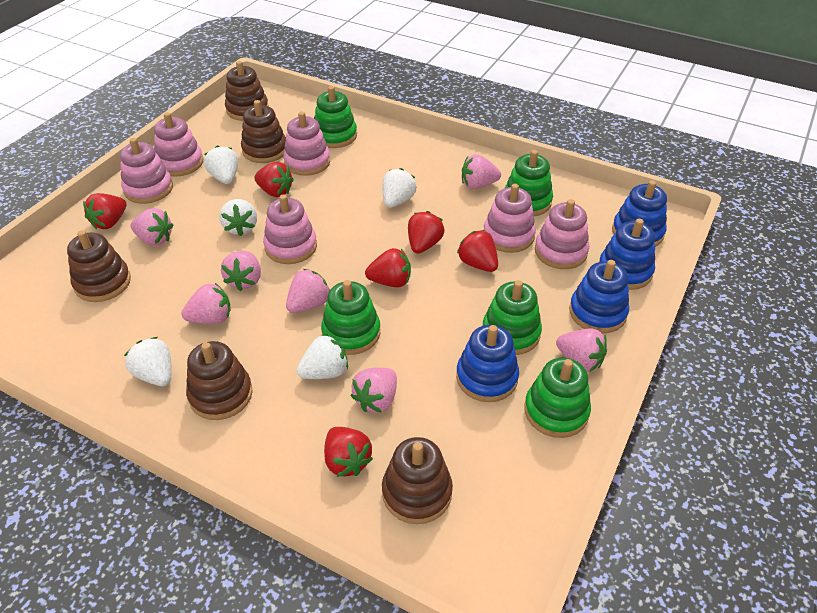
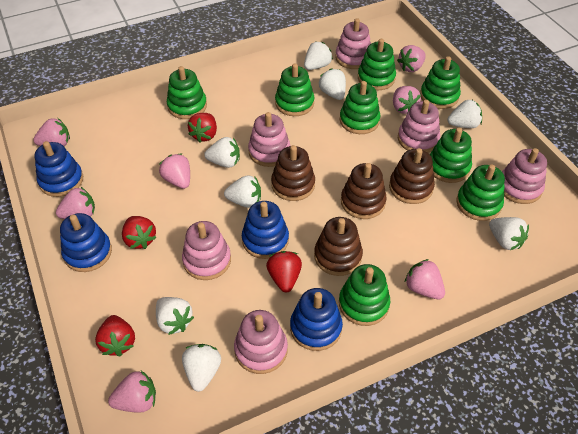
brown stacking toy: [67,230,131,302] [186,341,253,420] [225,61,269,121] [241,100,286,163] [382,437,453,524] = 5 -> [271,145,315,201] [314,217,363,276] [341,163,387,219] [389,148,435,204] = 4
green stacking toy: [314,86,357,148] [321,280,380,355] [482,280,542,355] [505,150,553,216] [524,358,591,438] = 5 -> [167,66,207,119] [275,64,314,116] [339,264,390,326] [340,81,380,134] [358,39,396,90] [420,56,461,109] [430,128,472,183] [456,165,505,221] = 8
red strawberry: [83,193,126,229] [254,162,294,197] [324,427,373,477] [365,248,411,287] [408,211,444,254] [457,230,498,272] = 6 -> [95,315,135,357] [122,216,157,249] [188,113,217,142] [266,251,302,292] = 4
white strawberry: [124,337,172,386] [204,146,238,184] [219,199,257,236] [297,334,348,379] [383,168,417,208] = 5 -> [156,297,194,335] [182,344,221,392] [204,137,240,168] [224,175,261,208] [304,42,333,70] [318,68,346,100] [447,100,482,128] [489,217,529,250] = 8

